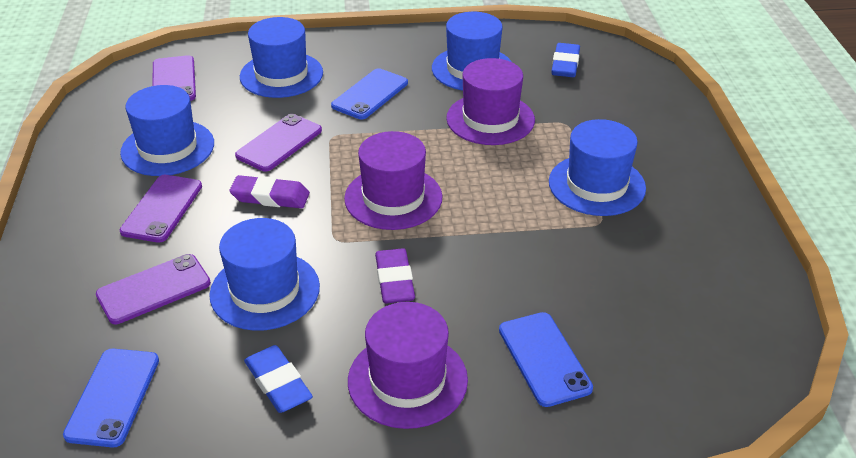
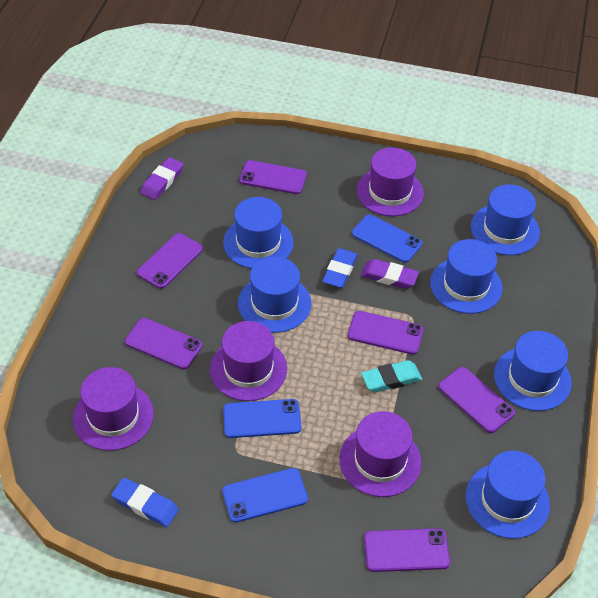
blue hat: [120,85,214,176] [209,218,320,331] [240,17,323,98] [432,12,512,91] [549,119,646,216] = 5 -> [223,197,294,269] [238,257,312,333] [430,239,503,314] [466,451,550,539] [471,184,540,255] [494,331,572,411] = 6
purple hat: [344,131,443,230] [348,302,468,429] [446,58,535,145] = 3 -> [73,367,154,451] [210,321,287,401] [339,411,422,497] [357,147,424,216] = 4
purple phone: [96,254,211,324] [120,175,202,243] [152,55,196,101] [235,114,322,172] = 4 -> [125,318,203,369] [137,233,203,289] [239,160,307,194] [348,311,424,355] [364,528,450,572] [438,367,515,433] = 6
turquoise eraser: none = 0 -> [361,360,422,392] = 1

